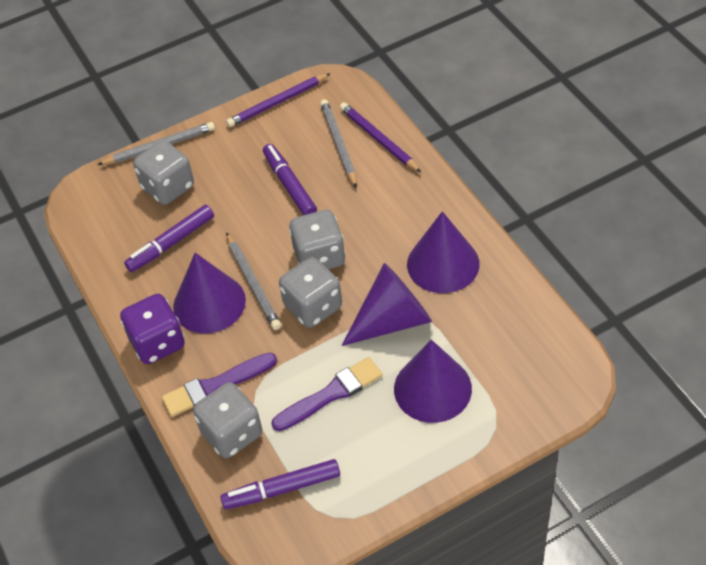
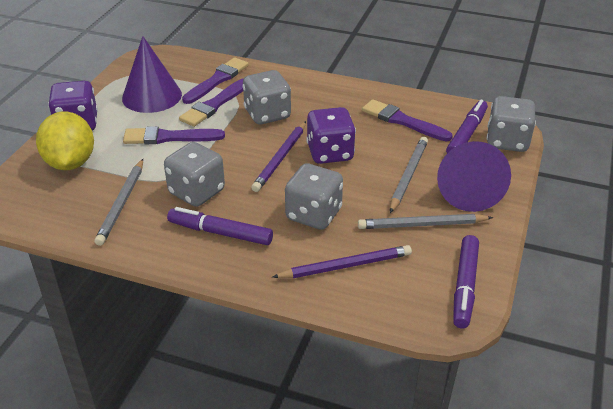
purple brush: [162,353,277,417] [271,357,383,431] = 2 -> [123,126,225,144] [179,78,244,127] [182,58,249,104] [362,99,453,141] = 4
purple cone: [173,253,246,334] [342,263,432,346] [394,339,472,423] [407,211,479,293] = 4 -> [122,36,182,113] [437,141,511,212] = 2
purple dice: [120,294,185,364] = 1 -> [48,81,98,130] [306,107,356,164] = 2
yellow lemon: none = 0 -> [36,112,94,170] = 1

